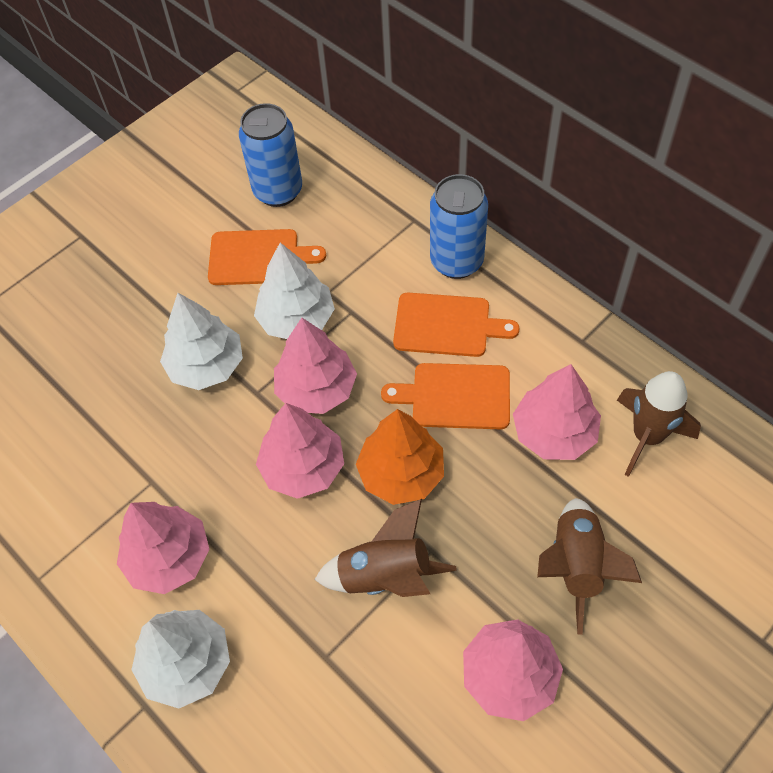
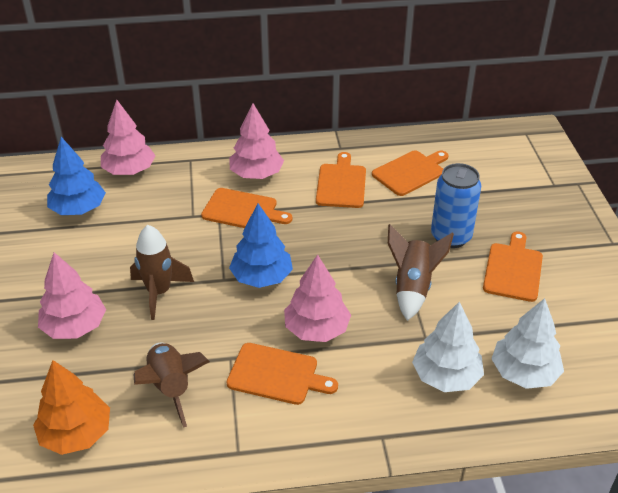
blue can: [239,103,302,207] [430,174,488,279] = 2 -> [431,163,481,248] = 1
blue tree: none = 0 -> [47,137,106,215] [229,204,293,288] = 2
orange cutting board: [208,229,326,285] [381,363,510,429] [393,293,520,357] = 3 -> [201,188,292,228] [226,343,338,405] [316,152,366,208] [372,150,449,196] [483,232,543,302] = 5
pink tree: [117,502,209,594] [256,403,344,499] [274,318,357,414] [463,619,563,721] [513,364,601,460] = 5 -> [38,252,106,339] [101,100,156,175] [229,103,284,179] [284,255,351,342] = 4
white tree: [131,610,230,708] [160,293,243,390] [254,243,335,339] = 3 -> [412,302,484,392] [491,298,564,389] = 2

